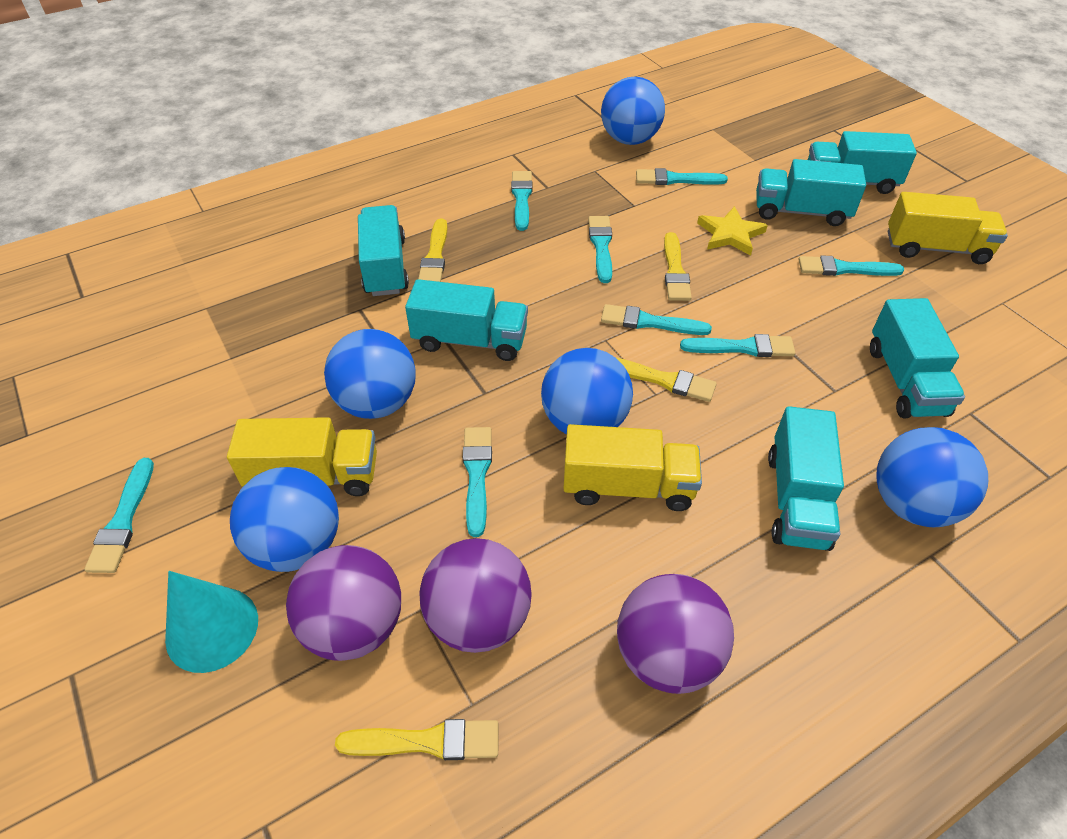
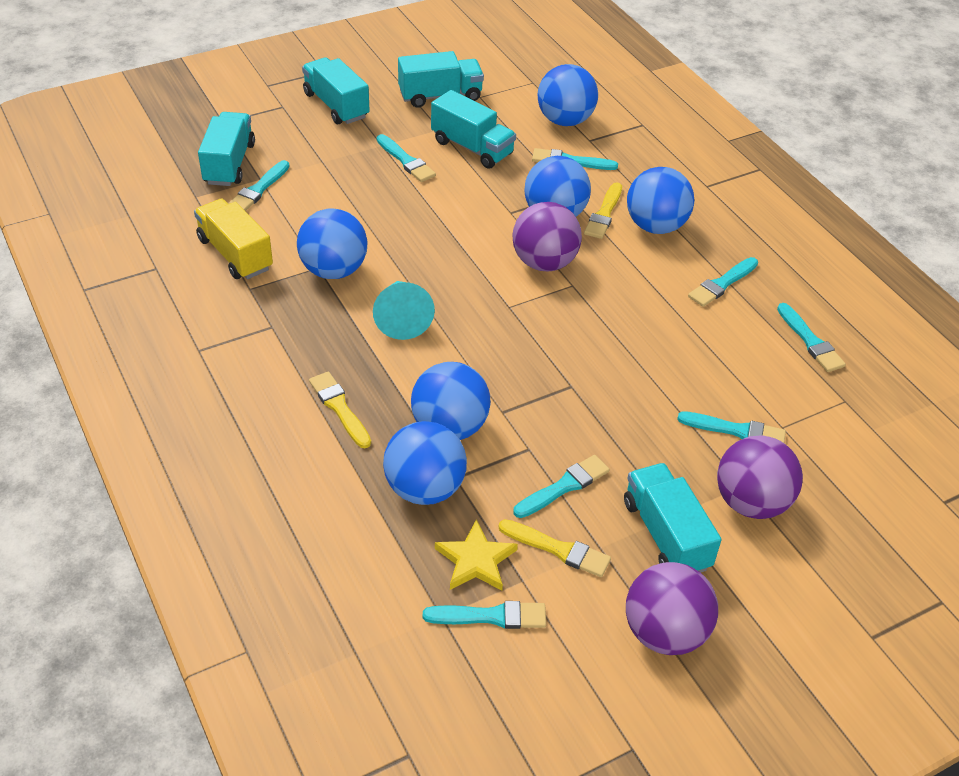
blue ball: [230,467,339,572] [324,329,416,419] [541,348,633,435] [601,77,665,145] [876,427,988,527] = 5 -> [297,208,367,279] [383,421,467,505] [411,362,491,440] [524,156,591,217] [538,64,598,126] [627,167,694,234] = 6
turquoise truck: [358,205,409,296] [405,279,528,361] [756,159,866,226] [768,406,844,551] [808,131,917,194] [870,298,965,419] = 6 -> [198,112,255,186] [302,57,370,124] [398,51,484,108] [431,90,516,169] [624,463,722,573] = 5
yellow brush: [335,719,499,760] [418,218,448,282] [615,357,717,402] [664,232,692,301] = 4 -> [309,371,371,448] [499,519,611,577] [584,182,622,239] = 3
yellow truck: [227,417,377,496] [563,424,702,511] [888,192,1008,264] = 3 -> [194,199,273,279] = 1

